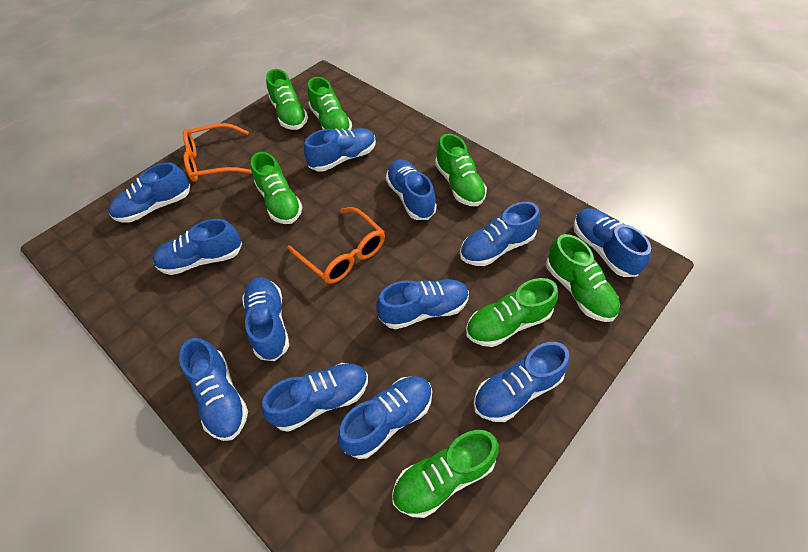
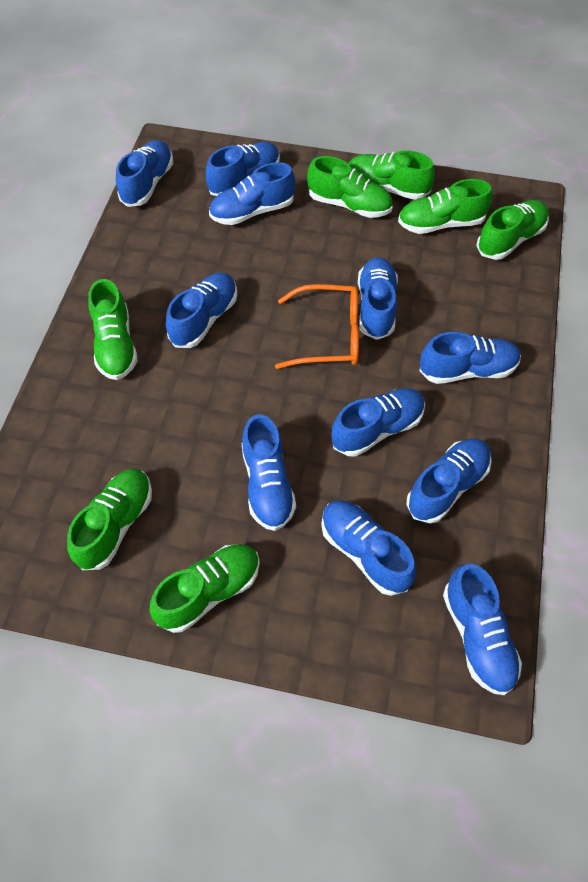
blue shoe: [109,163,190,223] [152,219,242,275] [179,338,248,441] [242,277,289,361] [262,363,368,432] [304,128,376,171] [338,376,432,459] [376,279,469,329] [386,160,437,220] [460,202,540,266] [473,342,570,422] [573,208,651,277] = 12 -> [116,140,173,207] [166,272,237,348] [206,142,280,196] [209,162,295,225] [242,414,296,531] [321,500,416,596] [331,388,425,457] [358,257,398,340] [406,438,492,523] [419,332,521,384] [443,564,522,695] = 11
orange glasses: [183,123,252,182] [287,207,385,284] = 2 -> [275,284,359,369] = 1

